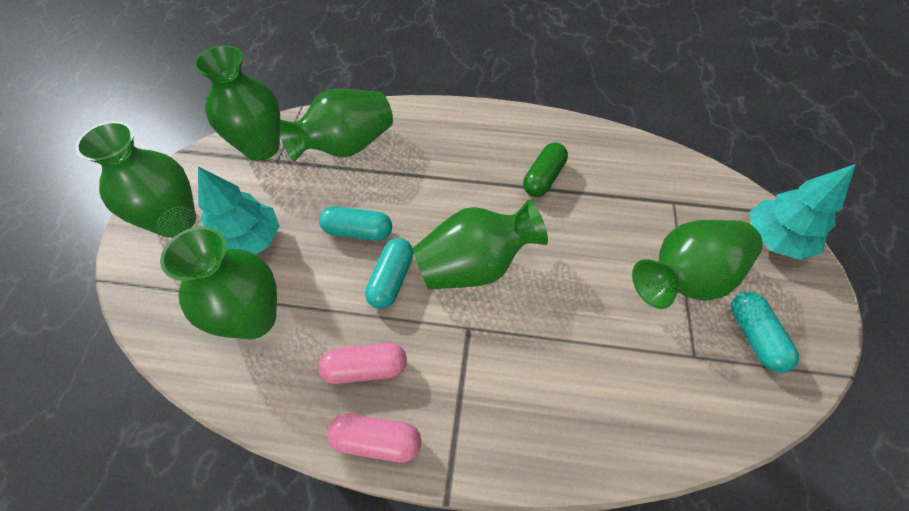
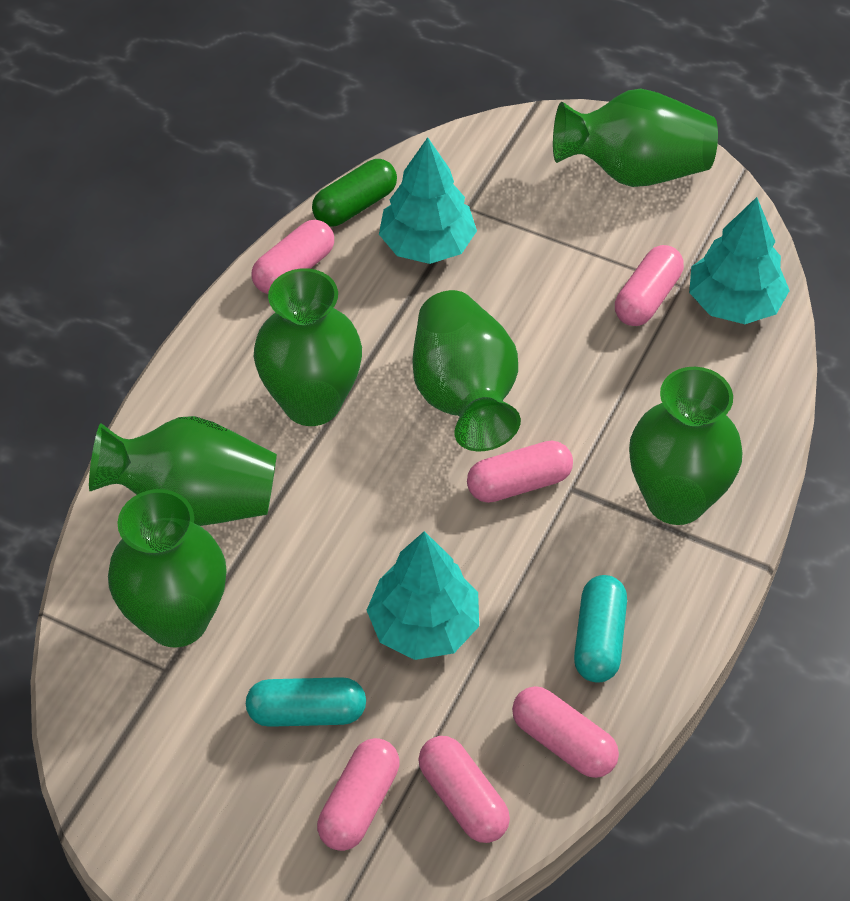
pink capsule: [318,343,407,384] [327,414,421,463] = 2 -> [252,220,334,294] [317,738,400,851] [418,736,510,843] [467,441,573,503] [512,686,619,778] [615,245,684,326] = 6
turquoise capsule: [319,206,392,241] [365,238,413,309] [731,292,799,373] = 3 -> [246,677,366,727] [574,575,627,683] = 2
turquoise tree: [198,167,280,254] [750,164,856,260] = 2 -> [367,531,479,660] [379,137,477,264] [689,197,790,324] = 3

